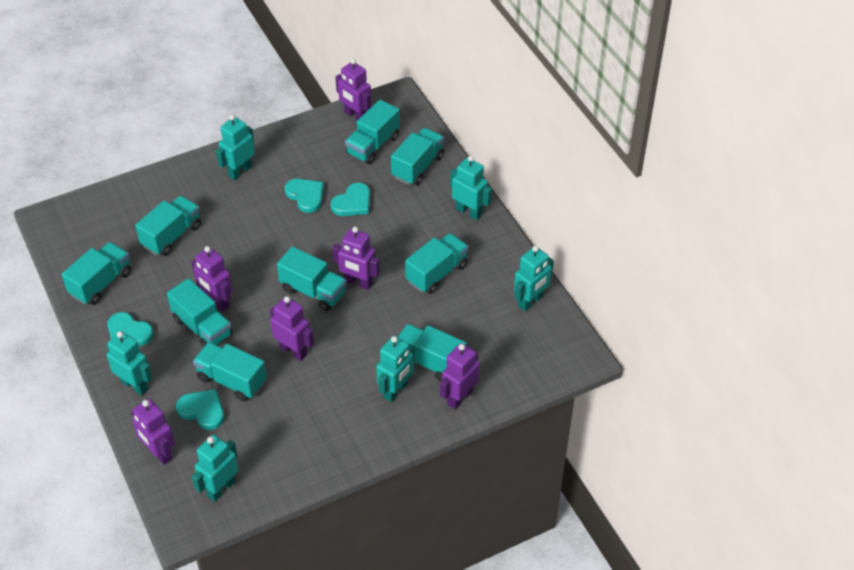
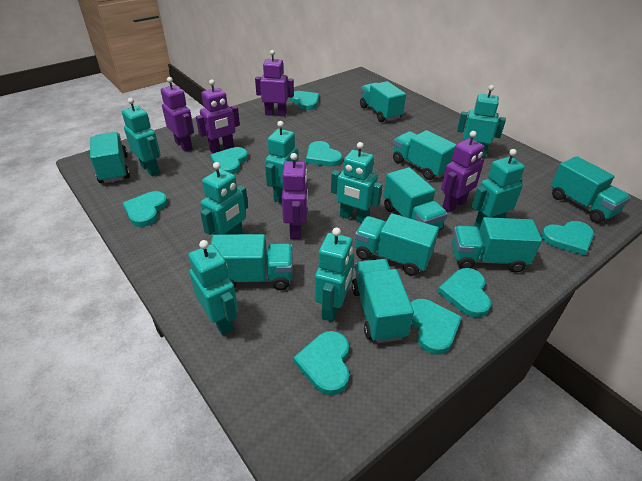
purple robot: [131,398,175,465] [192,246,233,312] [270,296,314,361] [332,227,380,290] [336,59,371,120] [440,343,480,409] = 6 -> [161,77,194,152] [196,79,240,153] [255,50,294,116] [282,153,308,239] [441,131,484,212] = 5
turquoise heart: [107,312,154,346] [176,389,224,430] [285,179,324,213] [331,182,370,216] = 4 -> [123,191,168,227] [210,147,248,174] [290,91,319,110] [293,331,349,395] [306,141,342,166] [410,299,462,355] [438,268,491,318] [542,221,594,256] = 8
turquoise robot: [107,331,153,396] [192,435,239,502] [216,115,255,180] [376,336,415,402] [450,156,492,220] [514,246,554,311] = 6 -> [122,98,161,176] [188,240,238,335] [200,162,248,235] [265,121,299,203] [315,228,354,322] [331,142,382,223] [457,85,506,157] [472,149,525,229] = 8

